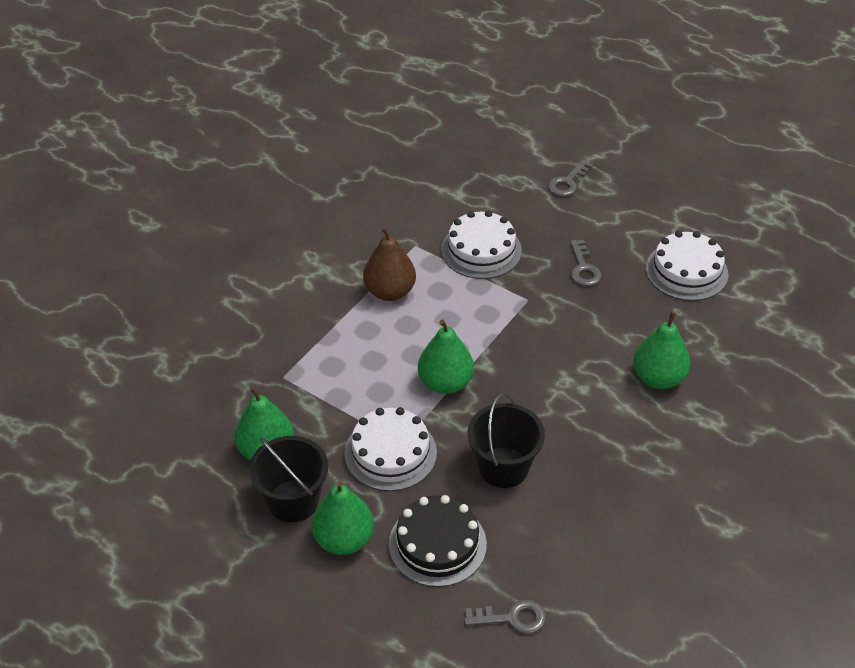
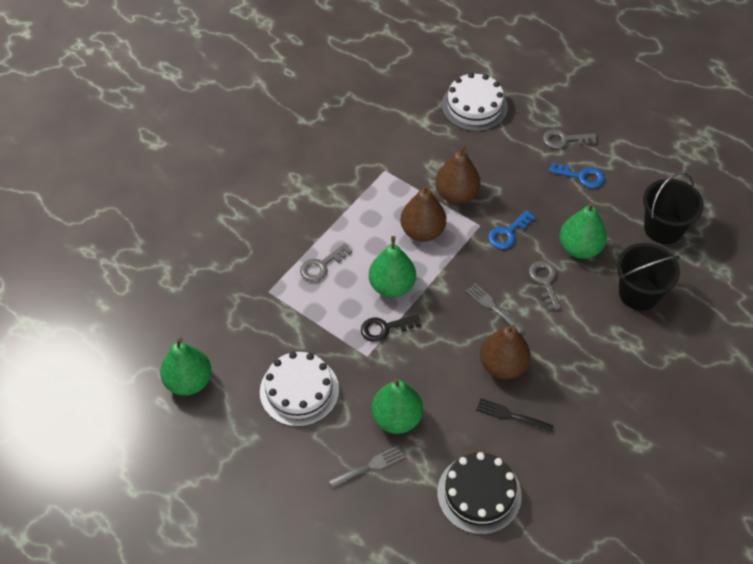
black fork: none = 0 -> [476,398,553,433] = 1
black key: none = 0 -> [361,314,421,342] = 1
blue key: none = 0 -> [488,210,535,249] [549,162,604,188] = 2
brown pear: [363,227,416,301] = 1 -> [400,185,446,242] [435,144,480,204] [480,324,531,379] = 3
grey fork: none = 0 -> [329,446,405,488] [465,283,525,333] = 2
white cake: [344,407,437,491] [441,210,522,279] [646,231,728,301] = 3 -> [260,352,339,427] [442,73,508,131] = 2

